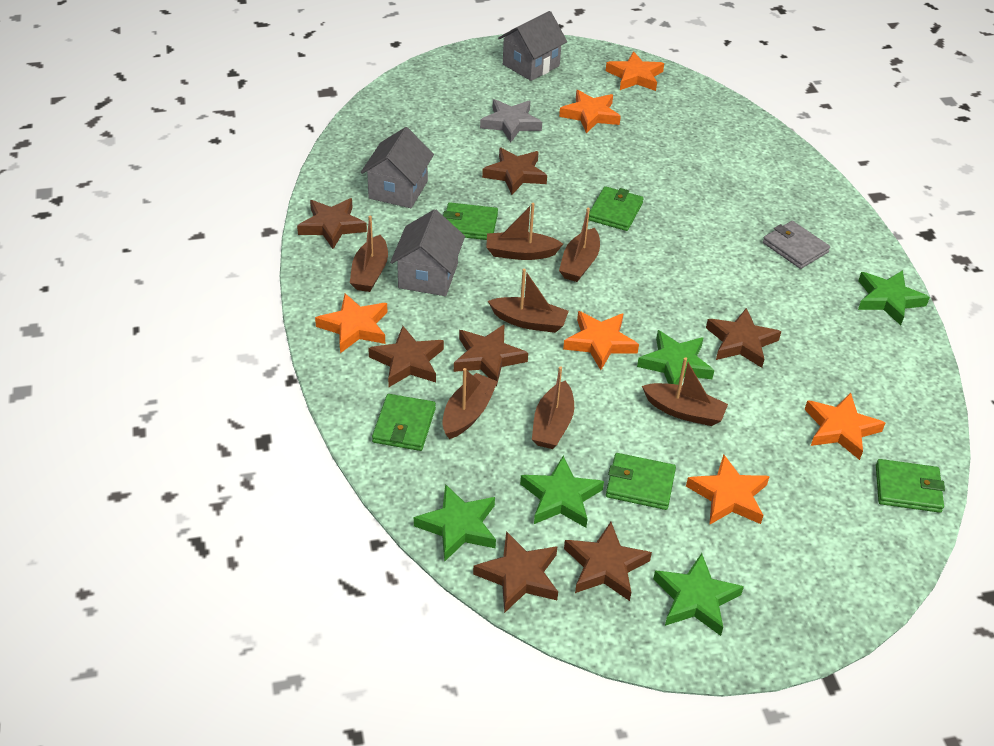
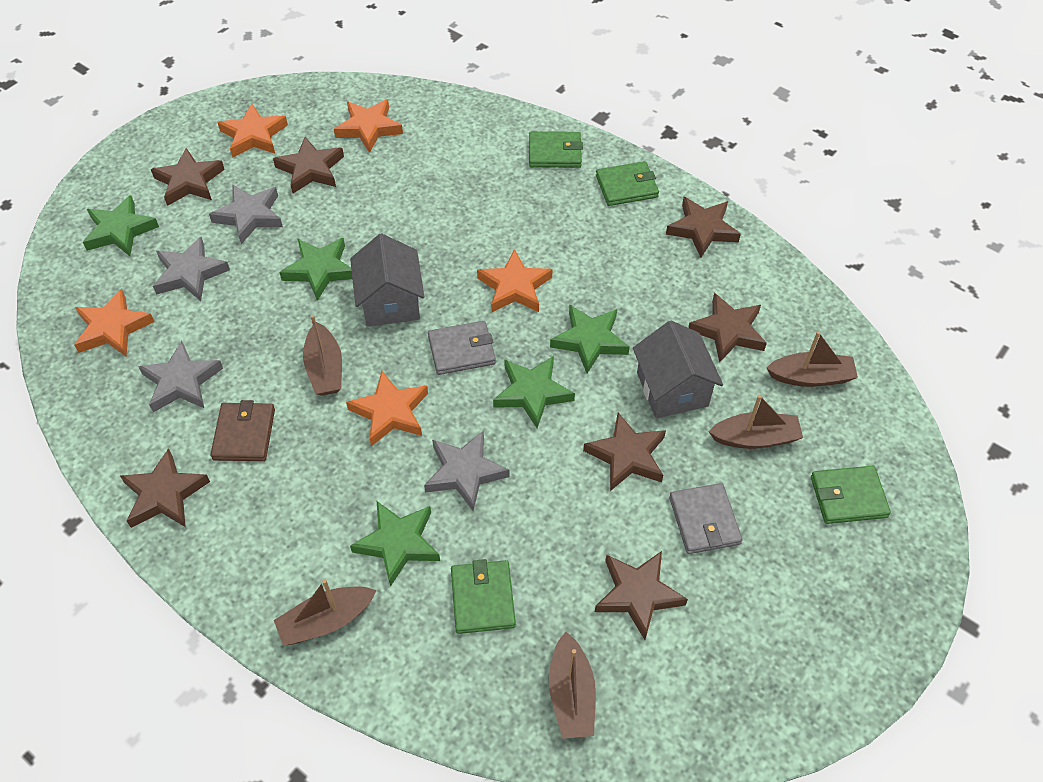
brown boat: [350,216,388,292] [443,368,498,439] [486,203,563,260] [488,268,569,333] [532,366,574,449] [559,208,600,282] [642,357,728,426] = 7 -> [274,579,377,646] [303,315,342,396] [549,632,596,739] [708,395,803,449] [766,331,858,387] = 5
brown wallet: none = 0 -> [210,400,275,461] = 1
green wallet: [372,394,436,451] [443,202,498,240] [589,186,644,231] [606,453,676,510] [876,459,945,513] = 5 -> [451,559,516,634] [529,131,583,168] [596,161,659,206] [811,466,891,524] = 4
grey house: [361,127,434,208] [390,209,465,296] [498,11,567,81] = 3 -> [350,233,424,327] [633,321,723,418] = 2
grey star: [480,99,542,143] = 1 -> [138,341,223,412] [153,237,230,301] [209,185,283,244] [424,431,509,511] = 4
grey wallet: [763,221,830,269] = 1 -> [428,321,496,375] [669,483,743,554] = 2
orange star: [315,293,387,353] [559,90,621,133] [563,311,639,370] [606,51,664,91] [686,454,770,525] [804,393,885,460] = 6 -> [74,289,155,356] [217,103,288,158] [334,99,403,153] [346,371,428,446] [477,249,553,312] = 5

